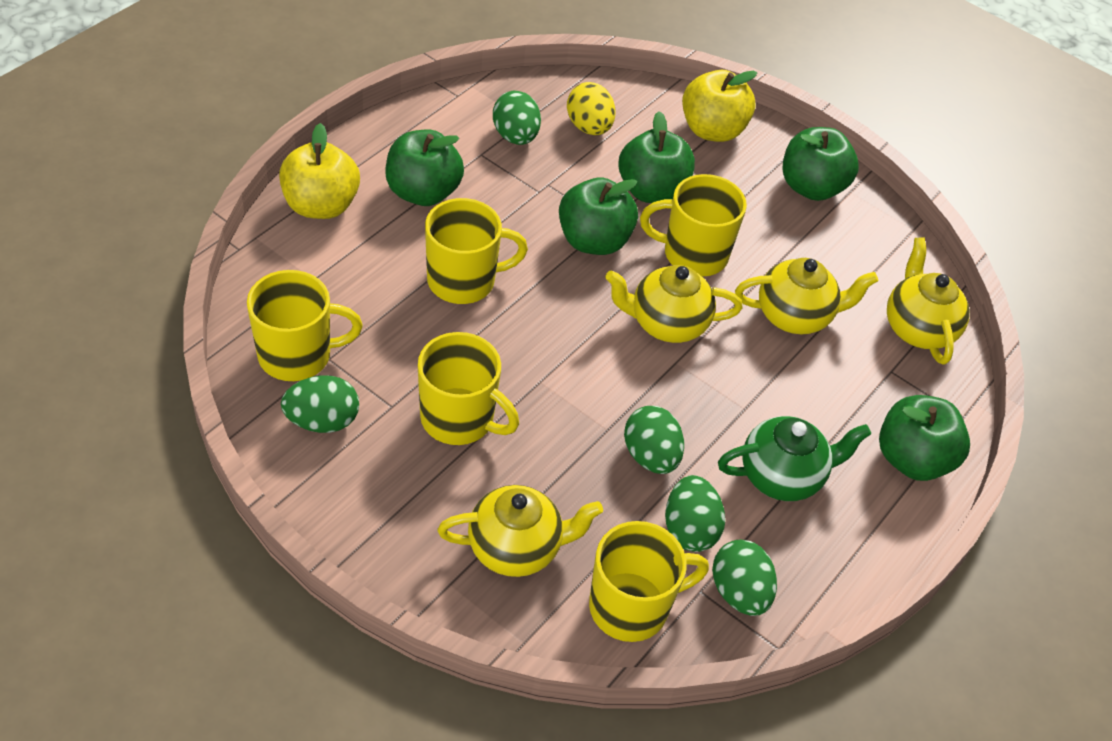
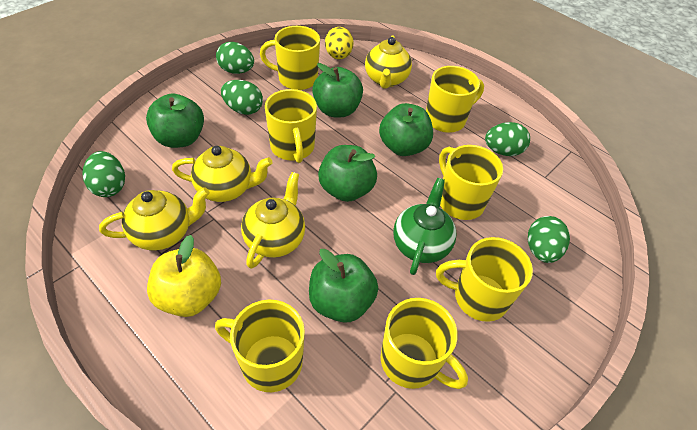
yellow apple: [279,123,360,219] [682,70,757,142] = 2 -> [147,235,221,317] = 1
yellow mug: [247,270,363,381] [418,332,519,445] [425,198,528,304] [589,521,709,642] [640,174,747,277] = 5 -> [215,300,305,392] [260,26,320,90] [265,89,317,163] [381,298,468,389] [426,66,484,133] [436,237,533,322] [439,145,503,220] = 7

